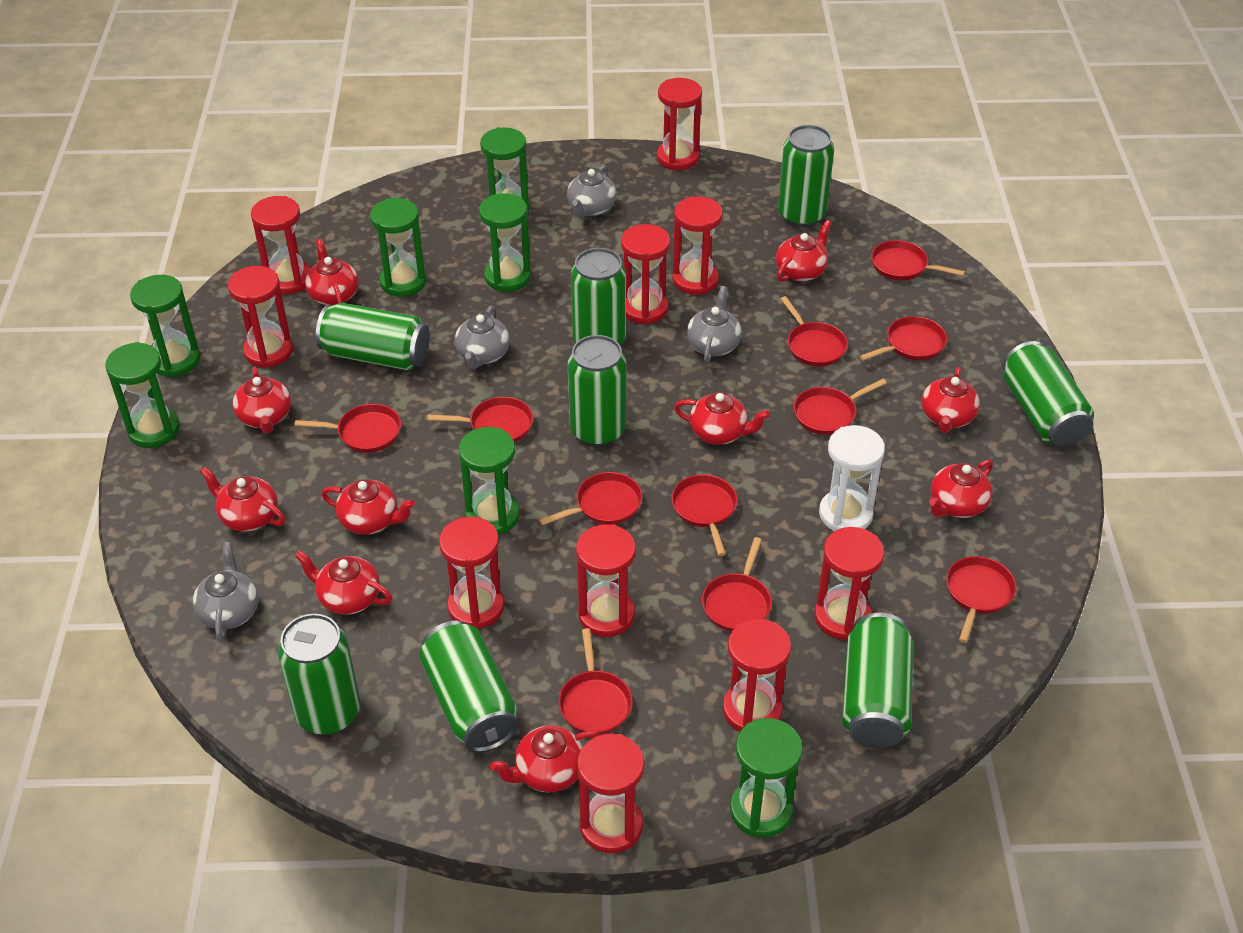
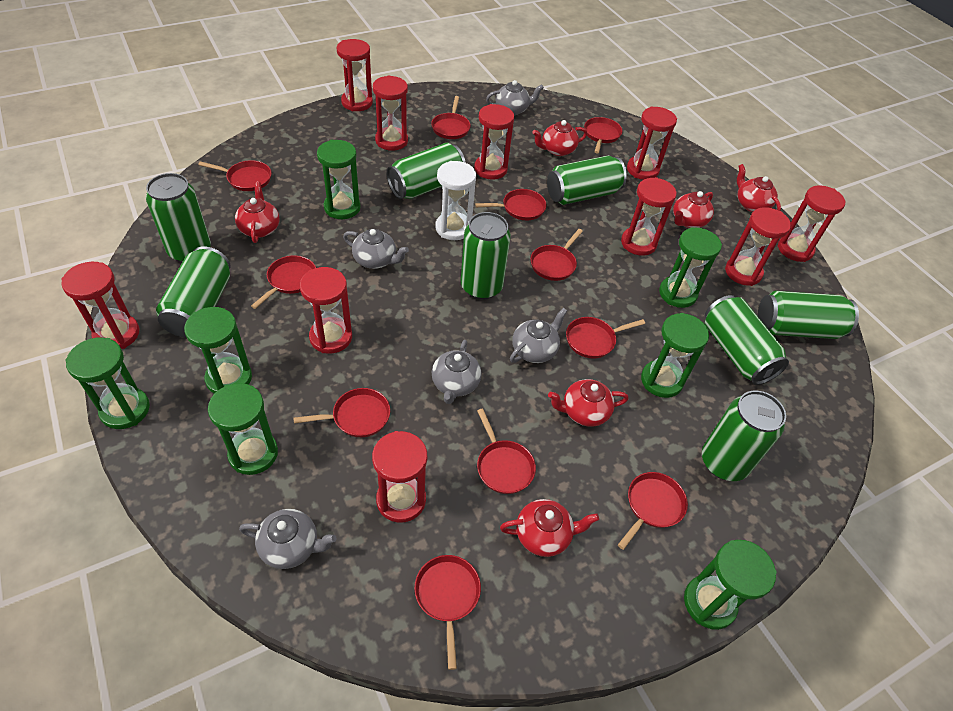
grey teapot: [193,542,259,641] [454,306,510,369] [567,165,617,218] [687,286,742,363] = 4 -> [239,509,337,569] [343,229,409,269] [431,340,482,404] [486,80,544,115] [510,308,567,363] = 5
red teapot: [200,467,285,532] [233,367,291,433] [295,550,392,615] [305,239,359,305] [321,479,415,535] [490,726,599,793] [674,392,770,445] [776,220,832,282] [921,367,980,433] [929,460,993,518] = 10 -> [235,182,280,243] [500,499,599,557] [532,120,587,156] [548,379,629,427] [673,191,714,228] [737,164,781,212] = 6

